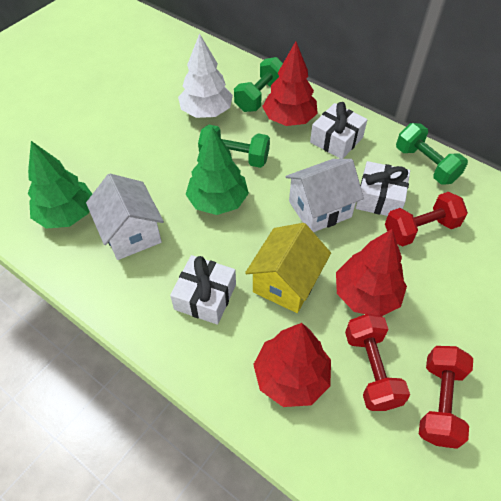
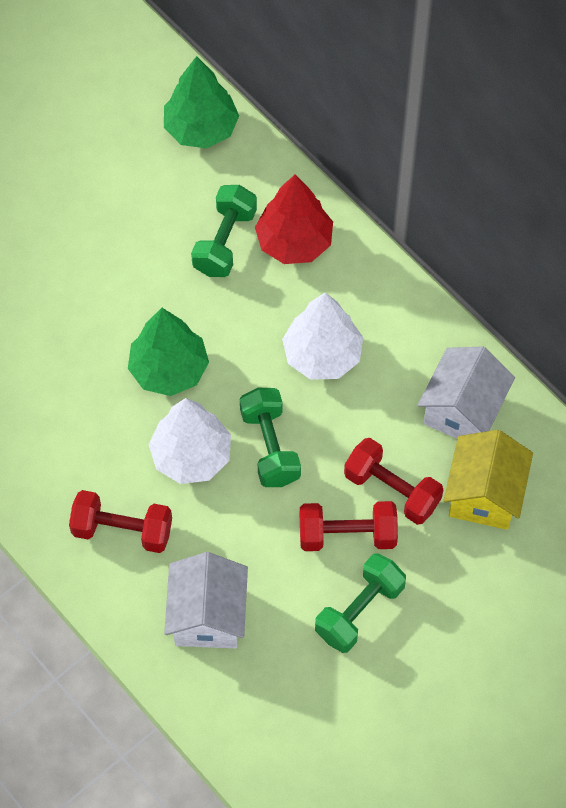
red tree: [253,323,331,407] [262,41,318,126] [336,229,407,316] = 3 -> [255,174,333,264] = 1
white gift: [170,255,236,325] [310,102,367,159] [356,161,410,216] = 3 -> none = 0
white tree: [178,33,233,118] = 1 -> [148,398,231,484] [282,293,363,380] = 2

